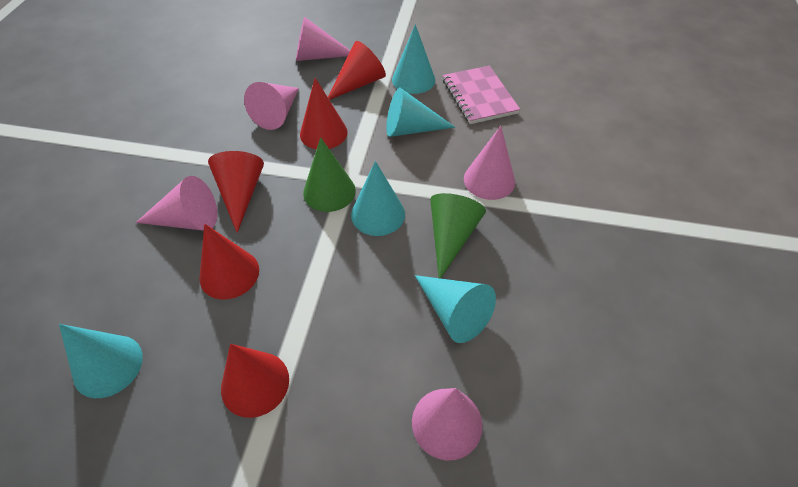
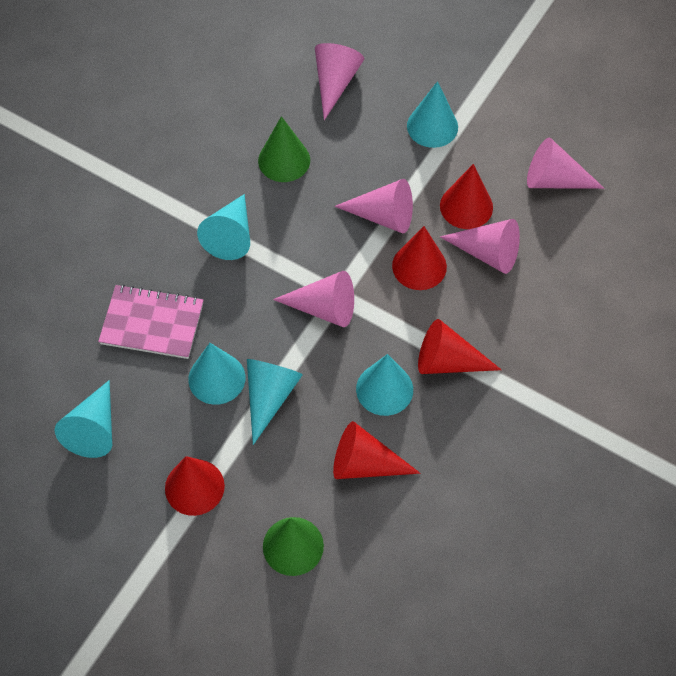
turquoise cone: [59,324,143,398] [351,161,405,236] [386,88,456,137] [392,24,435,94] [415,275,496,343] = 5 -> [55,380,112,458] [188,343,245,405] [197,194,250,260] [247,359,303,445] [356,354,413,416] [407,81,458,148] = 6

